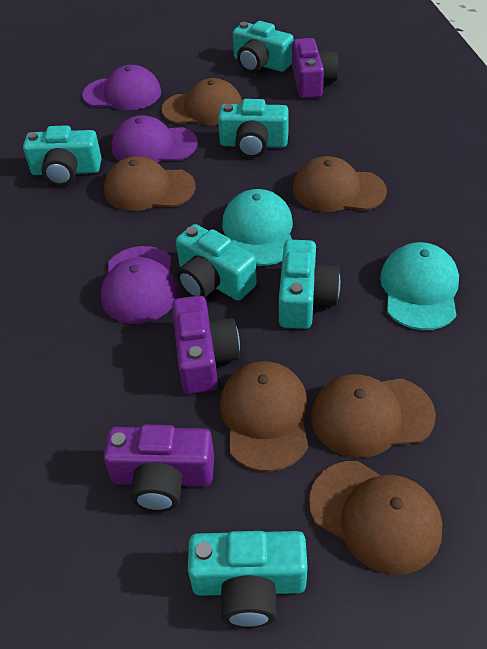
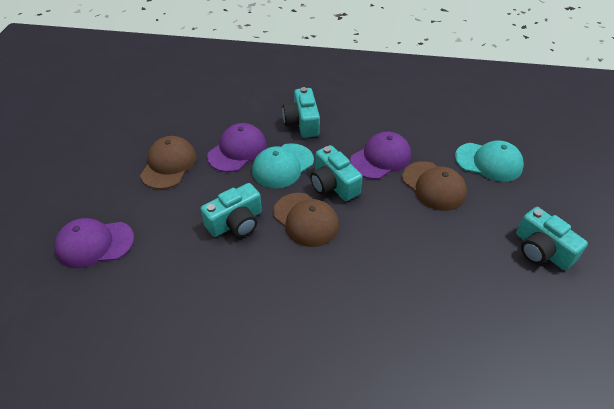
brown cap: [104,156,196,211] [161,78,242,125] [220,361,308,472] [293,156,387,212] [309,461,443,575] [311,374,436,458] = 6 -> [140,136,197,189] [273,193,339,247] [402,161,467,211] = 3
purple camera: [104,425,214,512] [172,296,240,394] [292,38,339,99] = 3 -> none = 0
turquoise camera: [23,125,102,186] [176,224,257,301] [188,531,308,628] [218,99,289,158] [233,21,294,73] [279,240,340,329] = 6 -> [201,183,262,237] [282,87,320,138] [310,145,363,201] [516,207,588,270] = 4

